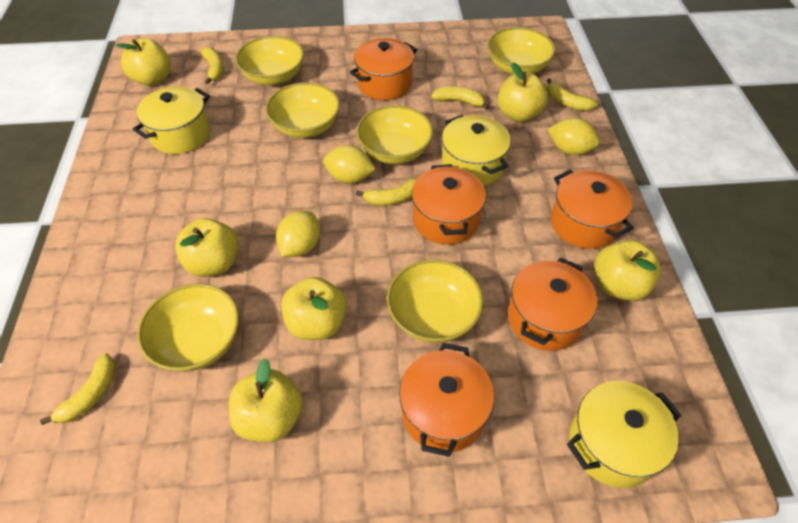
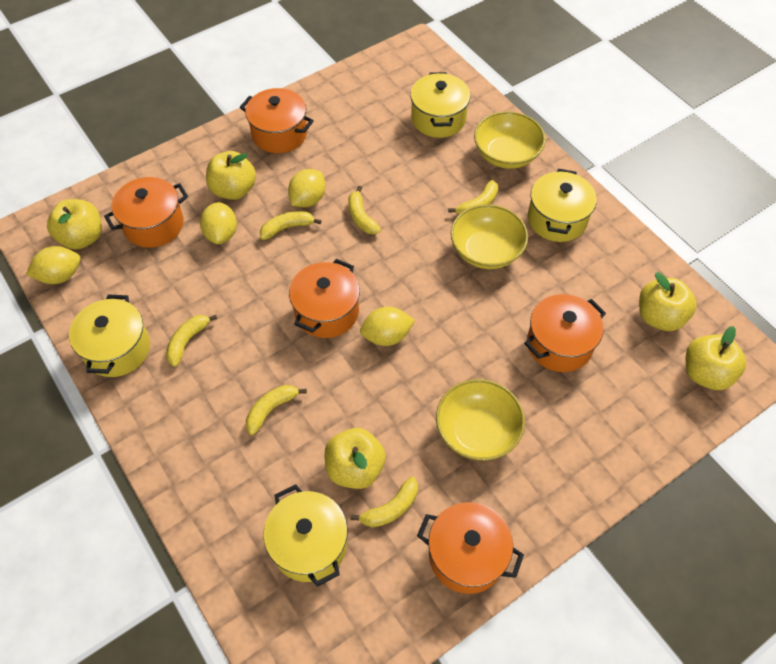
yellow apple: [116,38,171,86] [175,218,238,277] [229,358,303,442] [281,277,347,340] [498,62,548,122] [595,240,661,301] = 6 -> [47,199,102,249] [206,151,256,200] [324,428,386,489] [639,272,697,331] [686,326,746,390] = 5
yellow banana: [40,353,116,425] [201,47,224,84] [356,178,418,206] [431,87,489,110] [547,78,598,111] = 5 -> [166,315,217,367] [246,385,307,435] [260,211,322,240] [348,186,381,235] [351,477,418,527] [448,180,498,214] = 6
yellow bowl: [137,284,239,372] [235,36,304,85] [265,82,340,138] [356,105,433,164] [387,260,483,343] [488,27,555,75] = 6 -> [436,379,525,461] [451,204,528,269] [474,111,546,169] = 3
yellow lemon: [276,211,320,257] [323,145,376,184] [548,118,600,155] = 3 -> [26,246,81,284] [200,202,237,244] [288,169,325,207] [360,307,415,346] = 4
yellow pot: [133,86,210,154] [442,115,511,186] [567,381,681,488] = 3 -> [69,295,150,377] [263,484,348,587] [410,72,470,138] [528,169,597,242] = 4

